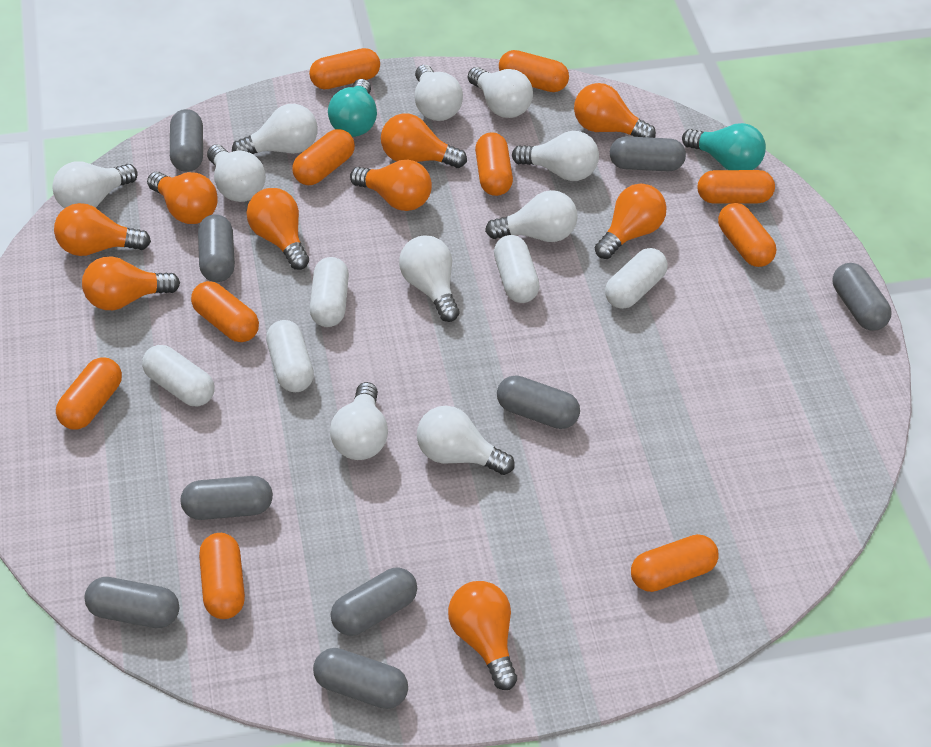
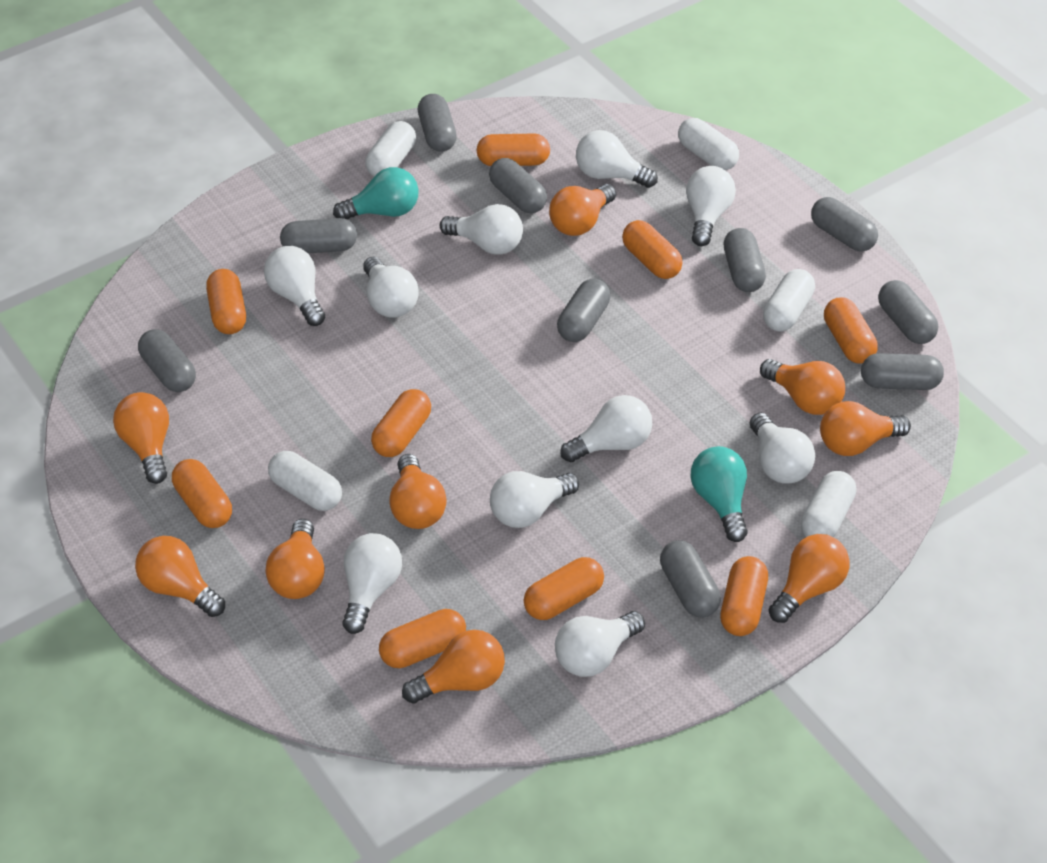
grey capsule: [84,577,179,628] [170,109,203,172] [180,476,273,520] [198,214,235,282] [313,648,408,709] [331,568,417,636] [497,375,580,429] [610,136,686,171] [833,263,892,331] = 9 -> [138,329,196,392] [280,218,357,253] [418,94,457,152] [489,158,547,213] [557,279,611,342] [660,540,721,617] [723,228,766,292] [811,197,878,252] [861,353,944,390] [878,280,938,344] = 10
orange capsule: [56,358,122,429] [191,281,259,342] [199,533,245,619] [292,129,355,185] [309,48,380,89] [475,132,513,196] [499,50,569,92] [631,534,719,592] [698,170,775,204] [718,203,776,267] = 10 -> [172,459,232,528] [206,269,246,334] [371,389,431,457] [379,609,466,668] [477,134,550,166] [524,557,604,620] [622,220,683,279] [720,556,768,636] [824,297,878,363] = 9

